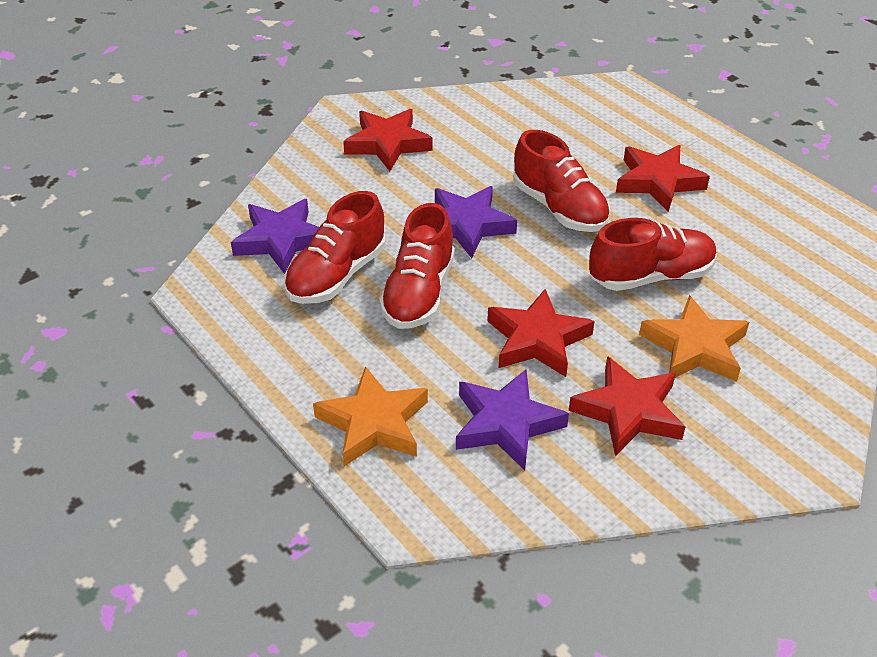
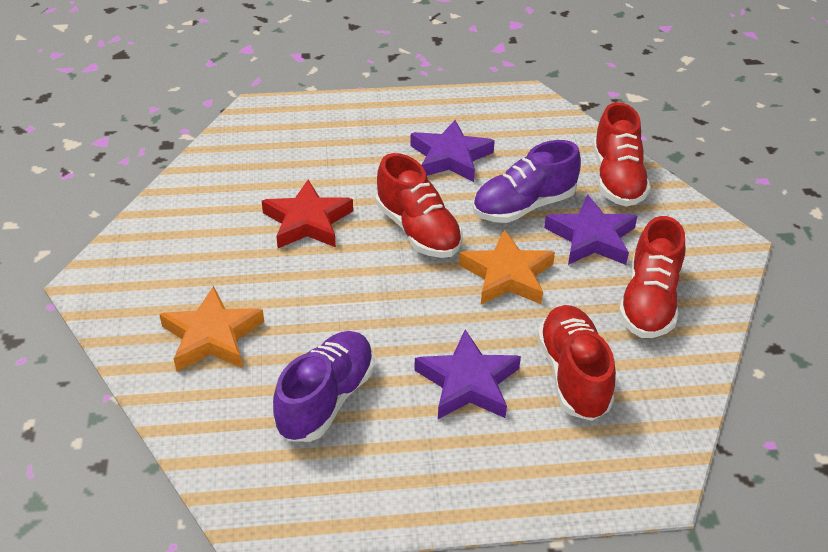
purple shoe: none = 0 -> [273,331,374,442] [473,140,581,223] = 2
red star: [343,109,432,171] [487,289,595,377] [569,356,686,456] [616,145,710,212] = 4 -> [262,180,353,248] = 1

